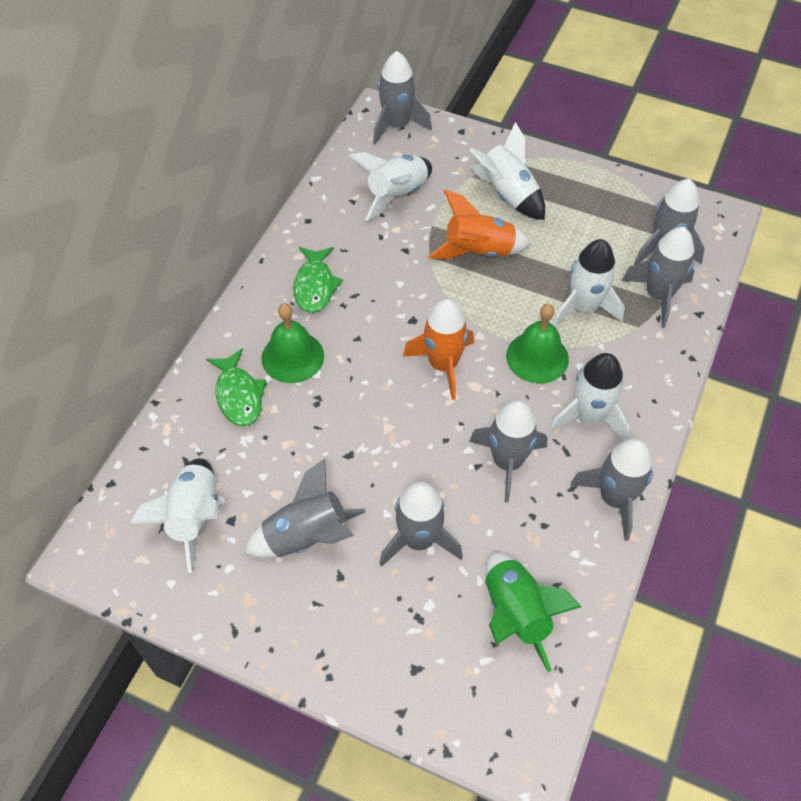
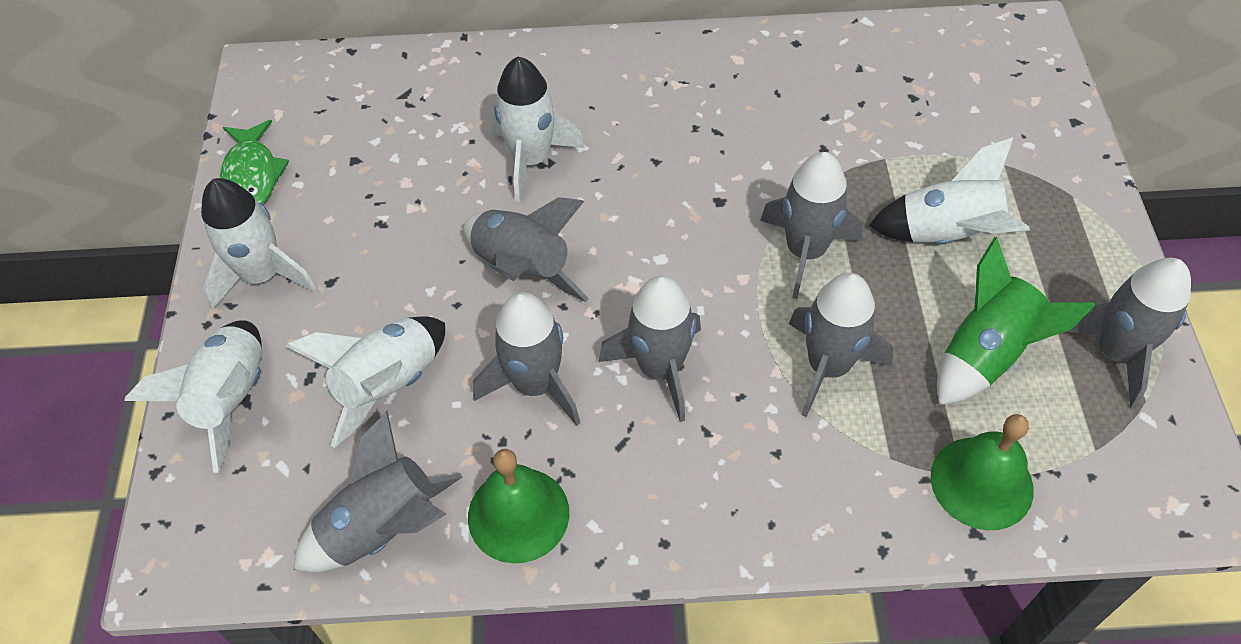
green fish: [206,348,266,426] [293,247,343,313] = 2 -> [220,120,289,205] = 1
orange rocket: [403,299,474,400] [428,189,531,259] = 2 -> none = 0

